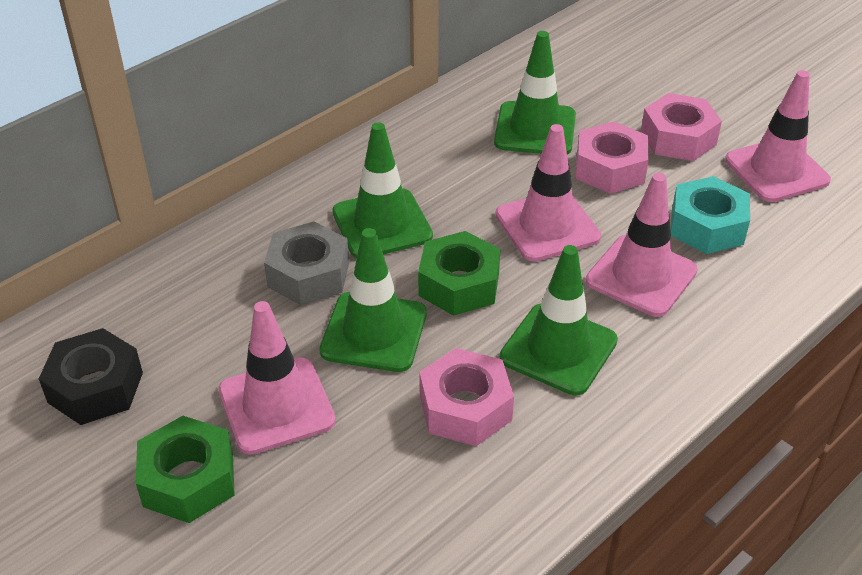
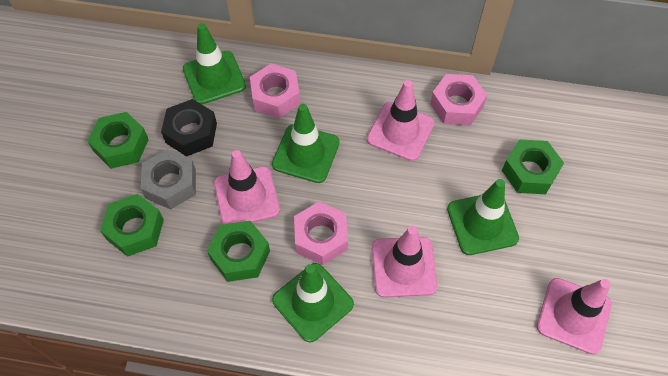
green nut: [136,416,235,523] [418,231,501,316] = 2 -> [87,112,149,169] [100,194,164,257] [207,221,270,282] [502,139,564,194] = 4
turquoise nut: [670,176,750,254] = 1 -> none = 0

